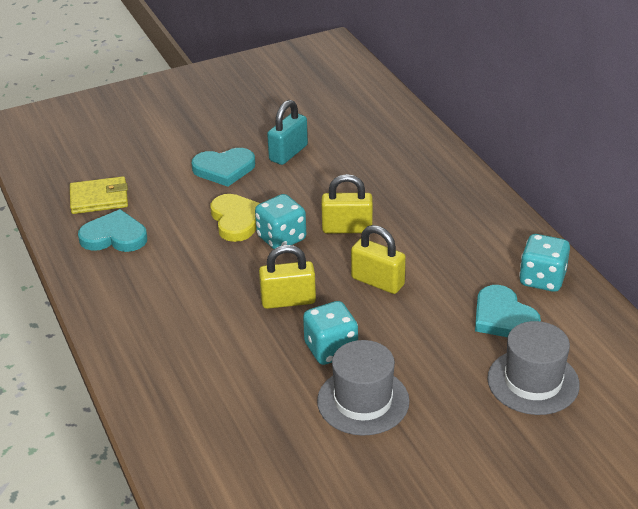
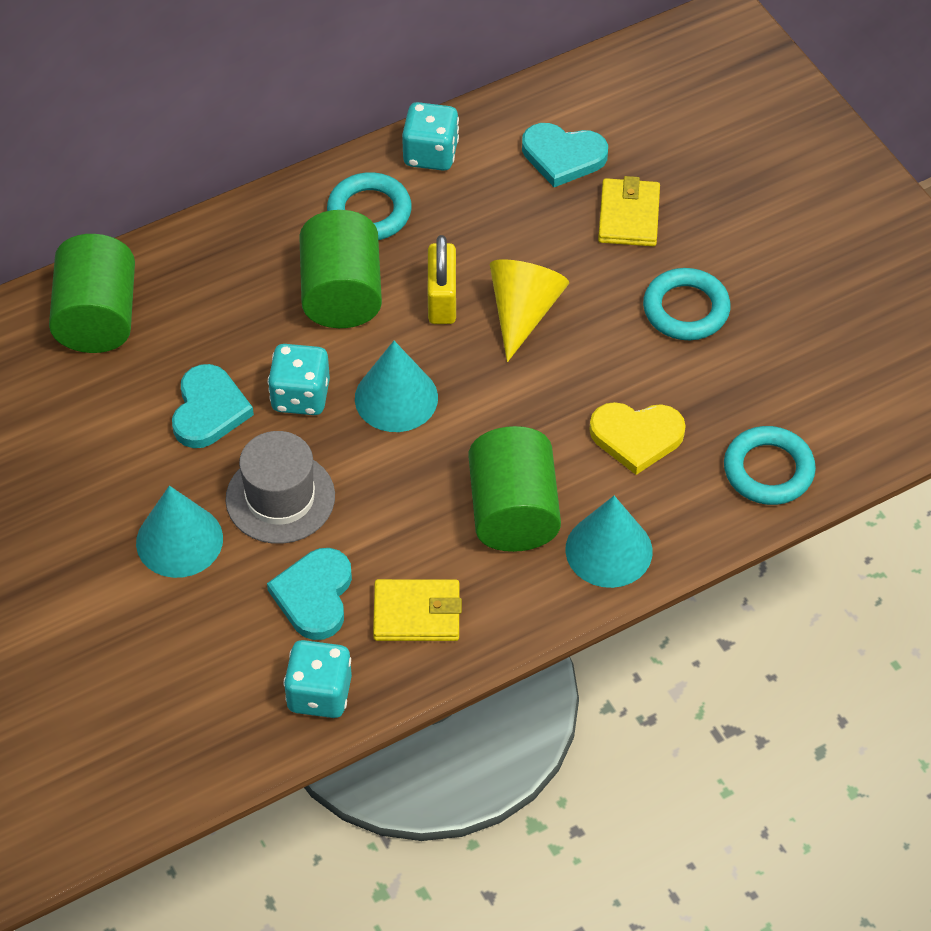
green cylinder: none = 0 -> [49,234,135,353] [299,210,382,328] [469,426,561,552] = 3
grey hat: [317,340,410,436] [487,321,580,415] = 2 -> [226,431,335,544] = 1
turquoise cone: none = 0 -> [136,486,223,578] [355,341,438,432] [565,496,653,588] = 3
turquoise padlock: [267,100,308,165] = 1 -> none = 0
turquoise ring: none = 0 -> [327,172,412,240] [643,268,730,340] [724,426,816,505] = 3
yellow cone: none = 0 -> [490,259,569,362] = 1
yellow padlock: [259,245,316,309] [321,174,373,233] [351,225,406,294] = 3 -> [428,235,456,324] = 1
yellow wallet: [70,176,128,214] = 1 -> [373,579,462,641] [598,176,660,246] = 2

